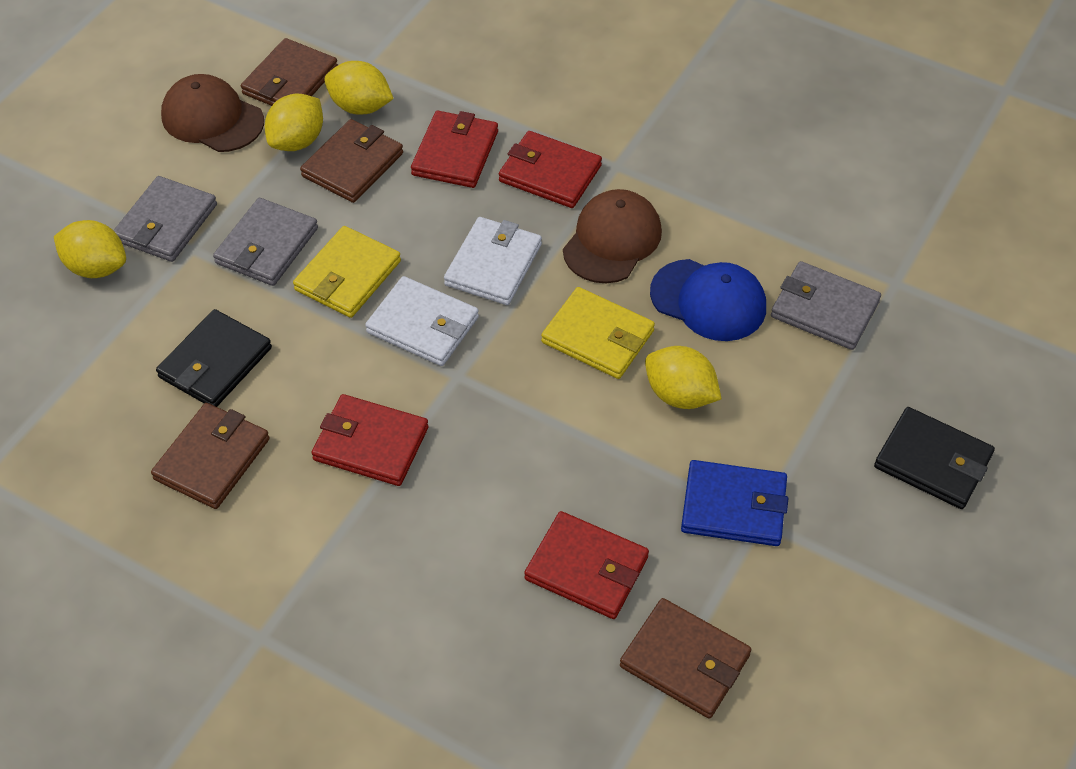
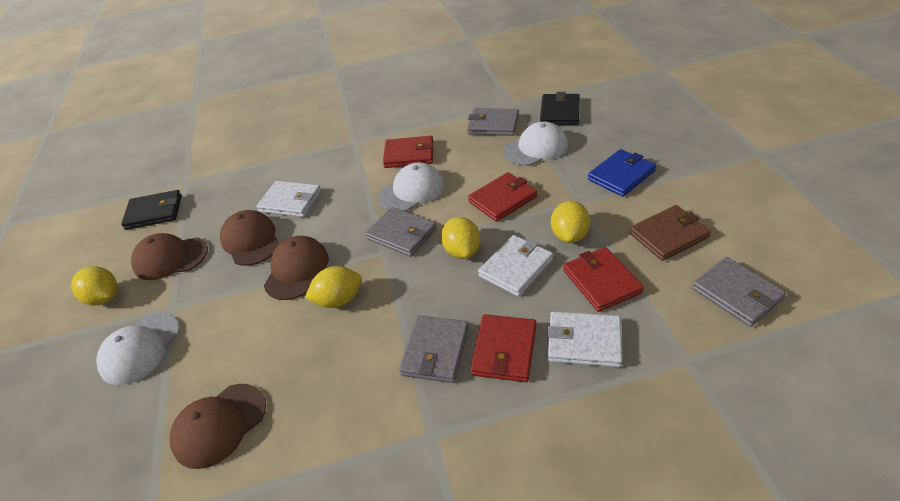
blue cap: [650,259,766,341] = 1 -> none = 0
brown cap: [161,74,264,152] [563,189,662,283] = 2 -> [131,233,208,280] [170,384,266,469] [220,210,280,266] [264,236,329,300] = 4
brown wallet: [151,403,270,509] [241,38,338,106] [300,119,403,203] [620,598,751,719] = 4 -> [630,205,711,261] = 1
grey wallet: [113,176,217,262] [213,198,318,286] [771,261,881,350] = 3 -> [365,207,437,257] [399,315,469,383] [467,108,519,136] [692,257,786,327] = 4
white cap: none = 0 -> [96,314,180,385] [378,163,444,212] [504,121,568,166] = 3
white wallet: [365,276,479,366] [444,217,542,305] = 2 -> [257,181,321,217] [478,235,553,297] [547,312,623,367] = 3
yellow wallet: [293,226,401,318] [541,287,655,379] = 2 -> none = 0

